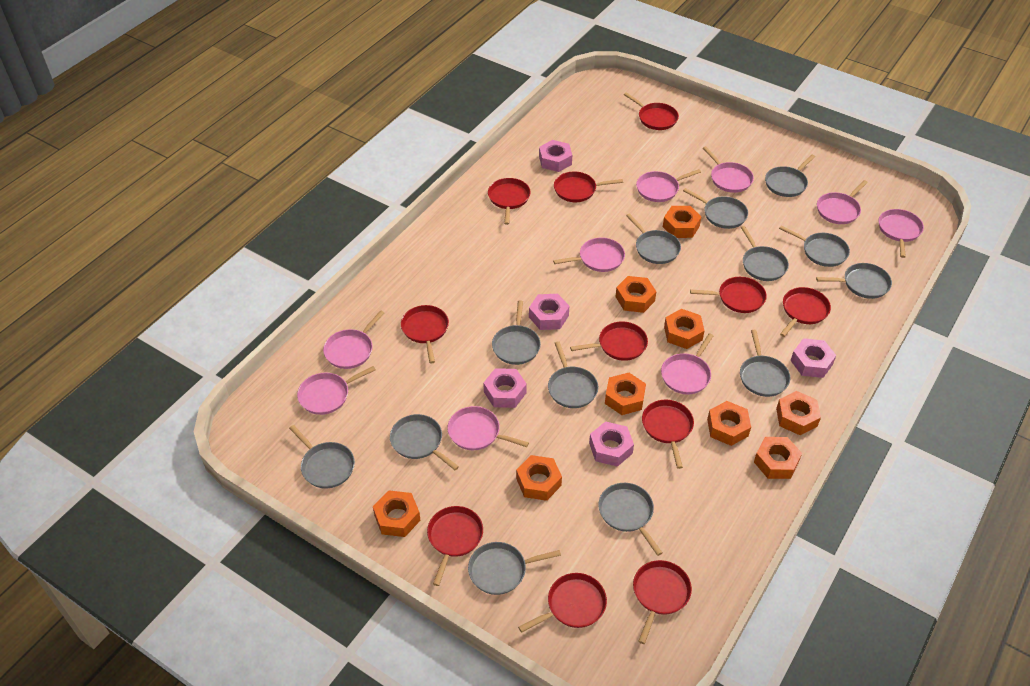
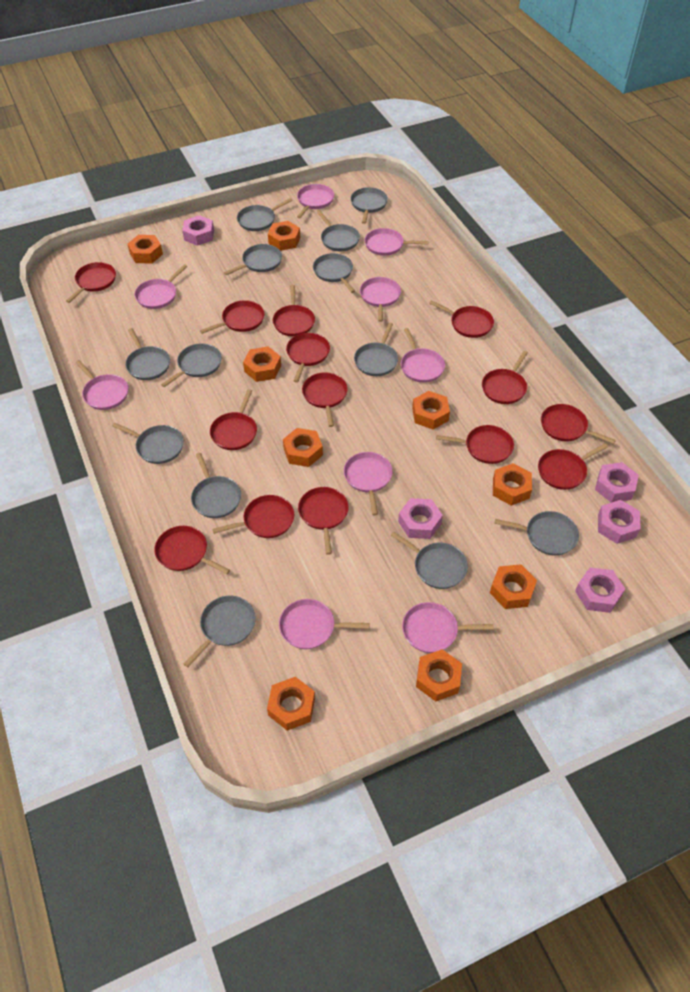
red pan: [401,305,449,364] [427,506,483,586] [488,178,531,225] [518,573,607,633] [554,172,623,202] [570,322,648,361] [624,92,679,130] [633,560,692,644] [642,400,694,469] [690,277,767,313] [780,287,831,337] = 11 -> [66,262,116,303] [154,526,230,574] [200,300,265,334] [210,389,257,450] [212,495,294,538] [273,285,315,337] [286,333,330,383] [298,487,349,555] [302,373,348,427] [429,300,494,338] [436,425,514,464] [482,351,528,404] [538,444,608,490] [541,404,616,444] = 14

